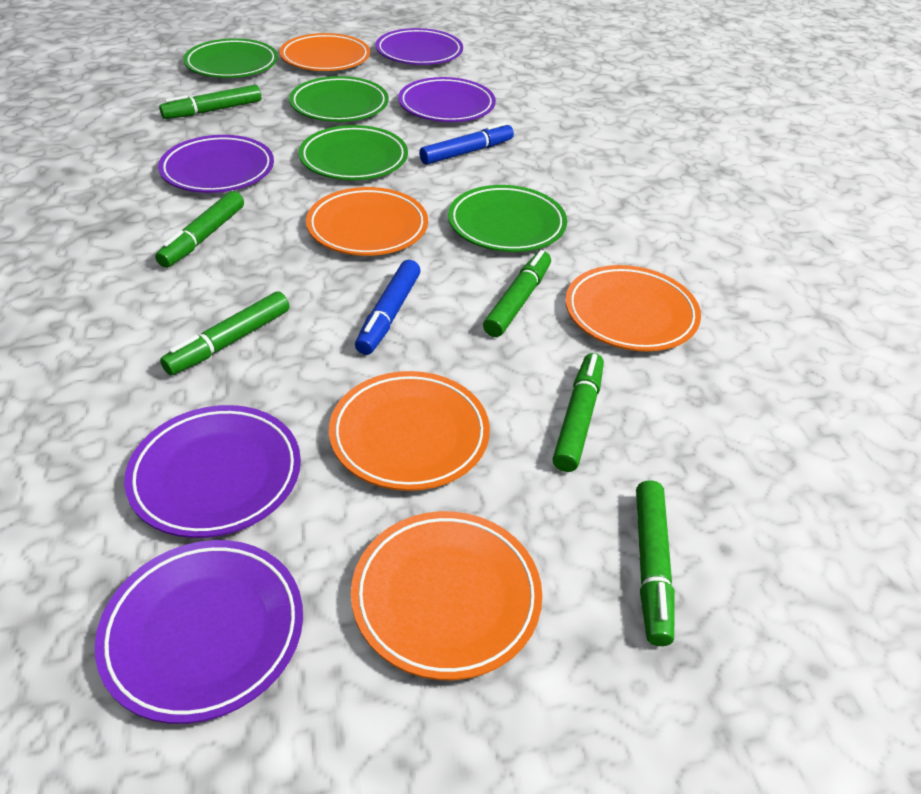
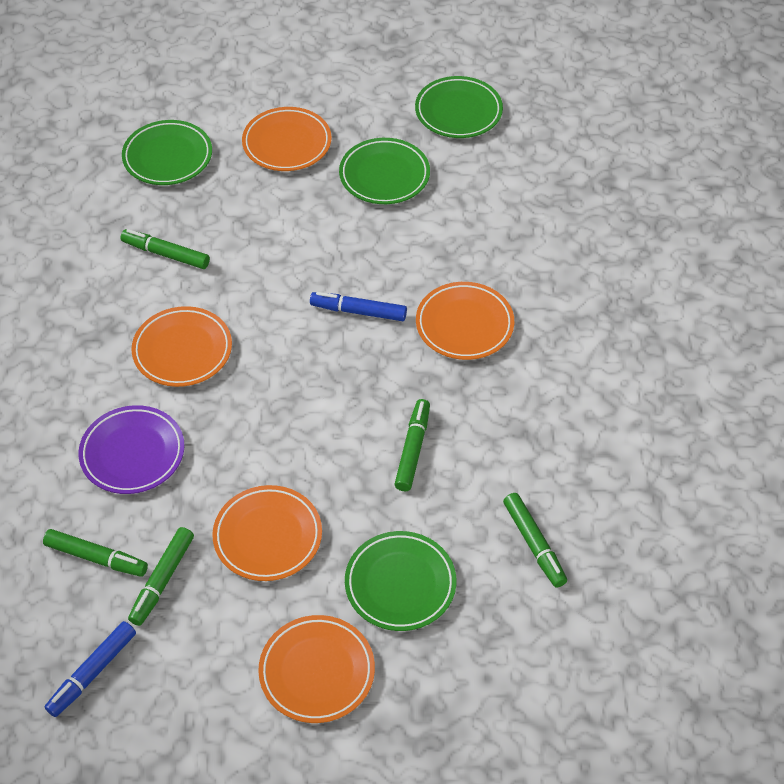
green marker: [155,191,244,268] [159,85,261,119] [160,291,290,375] [483,250,551,337] [552,353,604,472] [636,481,675,646] = 6 -> [43,529,148,577] [121,229,210,269] [128,527,194,626] [395,399,430,491] [503,493,567,588] = 5
purple plate: [95,540,303,724] [124,405,301,538] [158,135,274,193] [376,28,463,65] [398,77,496,122] = 5 -> [79,405,185,494] = 1

